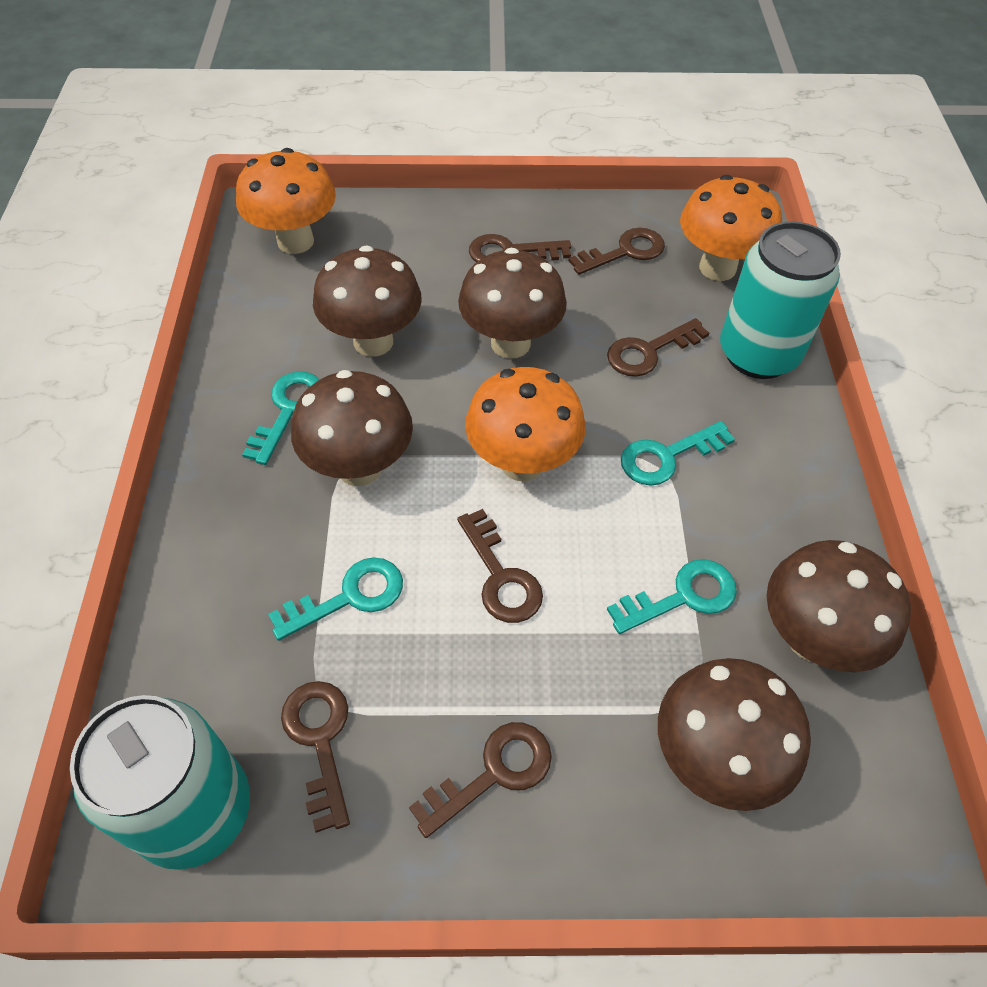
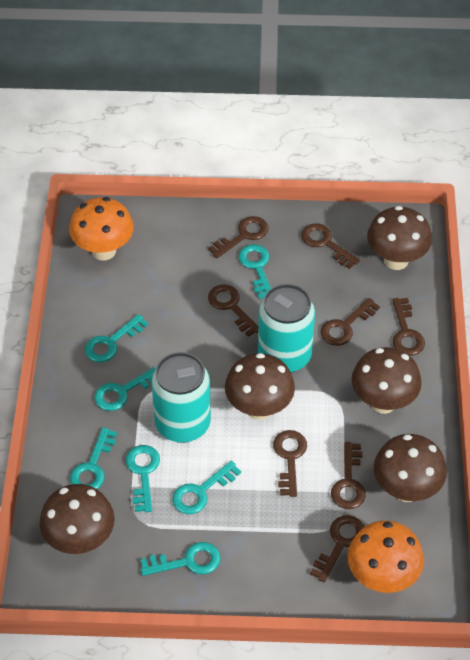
brown key: [281,681,350,833] [409,722,552,838] [457,509,543,623] [469,234,571,262] [568,228,665,275] [607,318,709,377] = 6 -> [208,216,269,258] [208,284,258,337] [273,430,307,497] [301,223,360,269] [310,515,364,582] [321,298,380,346] [331,442,366,509] [392,298,425,356] = 8
orange mushroom: [236,148,336,254] [465,367,585,482] [680,175,782,281] = 3 -> [69,197,134,260] [348,521,424,593] = 2
turquoise key: [242,371,320,465] [268,557,403,641] [607,559,737,634] [621,421,735,486] = 4 -> [70,427,117,489] [85,314,148,363] [94,366,157,411] [126,445,160,512] [141,542,221,576] [172,461,241,514] [239,244,271,299] = 7

